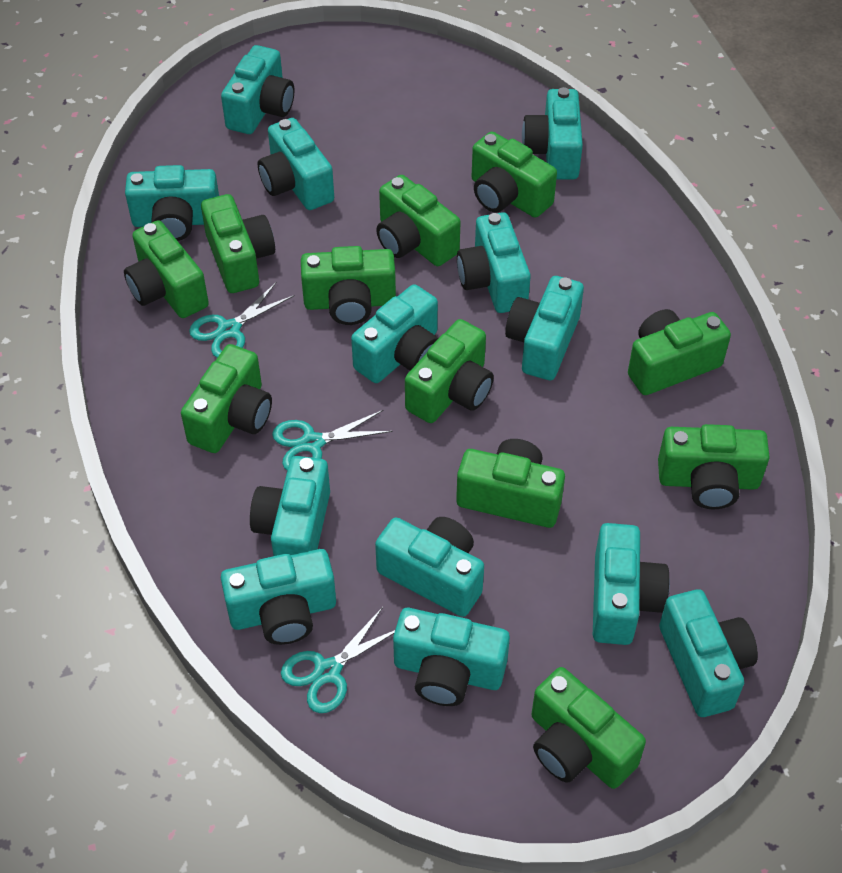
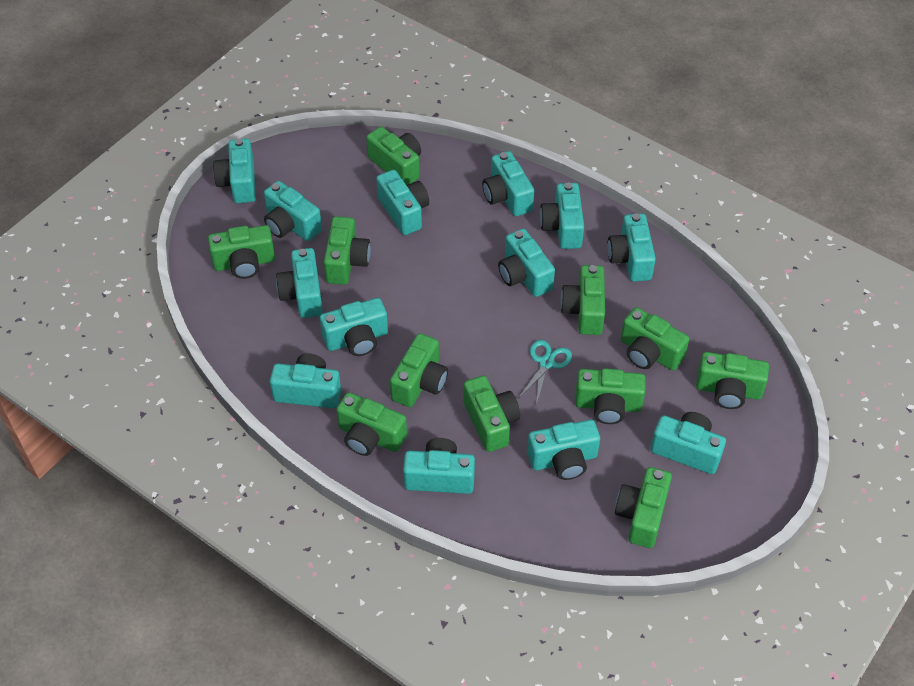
turquoise scissors: [189,282,295,358] [272,410,393,470] [281,607,395,713] = 3 -> [519,340,572,406] = 1

